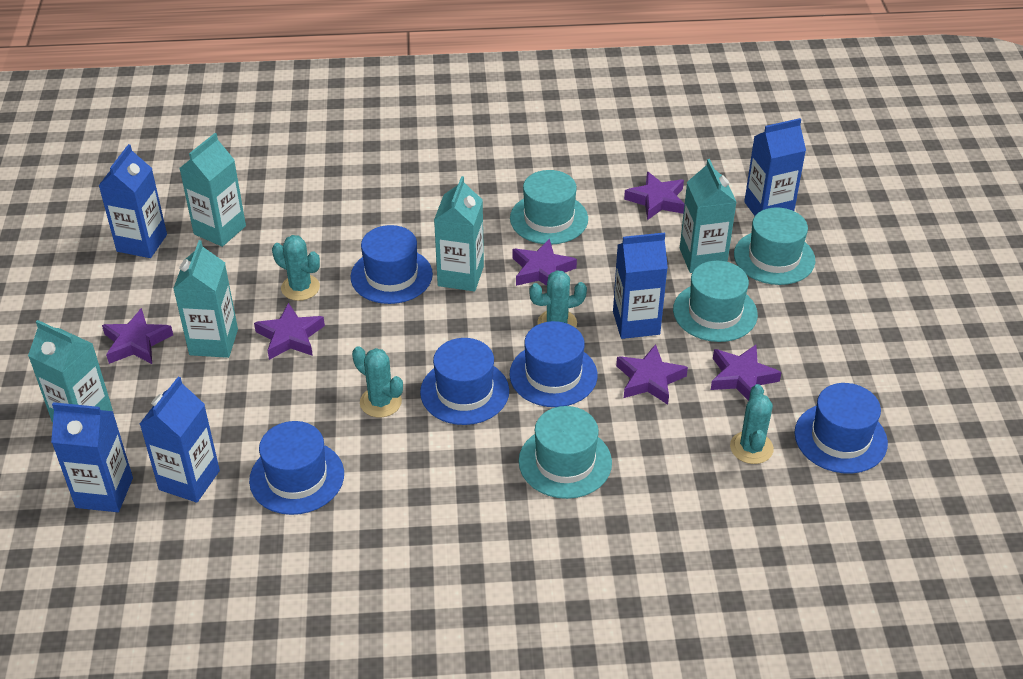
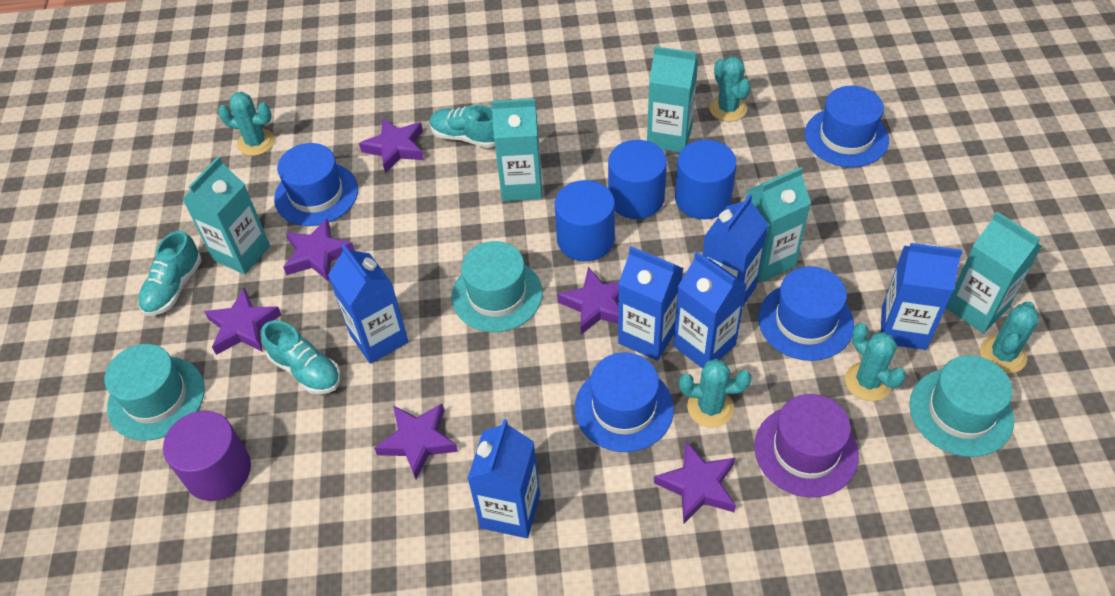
blue carton: [51,402,133,512] [98,144,167,258] [140,377,220,503] [613,232,668,339] [744,118,806,216] = 5 -> [328,244,409,364] [467,419,540,538] [618,246,683,361] [673,252,747,368] [702,194,768,306] [881,243,963,350] = 6
blue cylinder: none = 0 -> [555,180,615,261] [608,140,667,219] [675,140,737,219] = 3
blue hat: [249,421,344,515] [351,225,433,304] [420,338,509,425] [510,321,598,407] [794,383,888,474] = 5 -> [274,143,358,226] [575,352,674,452] [758,266,854,361] [805,86,889,167] = 4
purple cylinder: none = 0 -> [163,411,251,501] = 1
purple hat: none = 0 -> [754,394,859,497] = 1
turquoise cactus: [272,235,320,301] [352,346,403,417] [529,270,587,328] [730,384,774,464] = 4 -> [218,92,275,156] [679,359,751,428] [709,57,751,122] [845,323,906,401] [980,302,1039,374] = 5
turquoise hat: [510,170,588,245] [518,406,612,499] [673,261,758,342] [734,207,815,285] = 4 -> [104,344,205,441] [452,241,543,332] [910,355,1014,457] = 3
turquoise shoe: none = 0 -> [138,231,202,316] [261,320,341,394] [429,105,495,148] = 3

